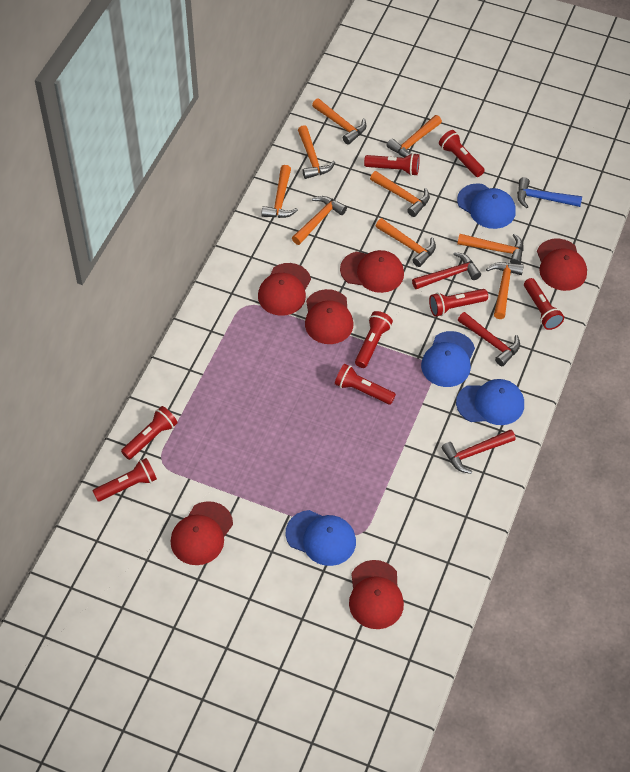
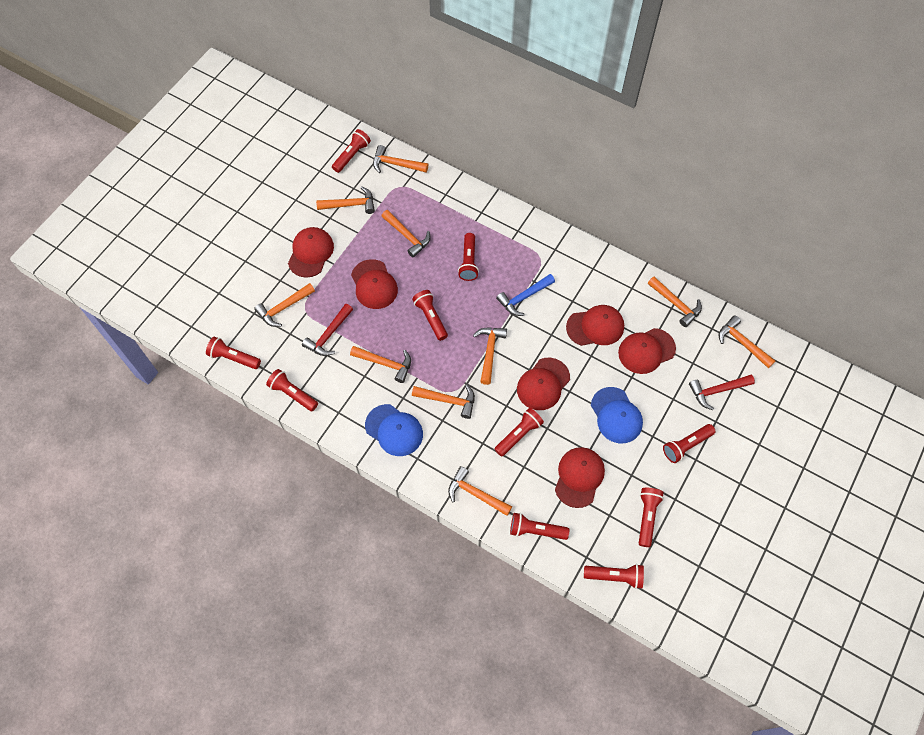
blue cap: [286,510,356,566] [421,331,475,387] [456,379,524,425] [457,183,516,229] = 4 -> [365,404,423,456] [591,387,643,443] = 2
orange hammer: [261,165,298,218] [292,196,347,245] [298,125,335,179] [312,98,367,145] [370,171,430,217] [376,218,436,267] [387,115,442,157] [457,234,523,264] [486,262,524,319] = 9 -> [254,283,315,327] [316,187,375,214] [350,346,411,383] [373,145,428,173] [382,210,431,257] [412,385,475,419] [448,466,512,516] [473,327,507,385] [648,277,702,327] [719,315,775,368] = 10
red flashlight: [93,458,157,502] [121,406,177,460] [335,364,396,405] [355,311,393,368] [364,153,420,176] [429,289,488,317] [439,130,485,177] [524,278,564,330] = 8 -> [206,337,261,369] [266,369,318,411] [332,129,371,173] [412,290,448,341] [458,233,479,281] [495,408,544,457] [510,513,569,540] [584,564,644,589] [639,488,664,547] [663,424,715,463] = 10
red hammer: [412,252,481,289] [441,429,516,474] [458,312,520,366] = 3 -> [302,304,353,356] [689,375,755,410] = 2

